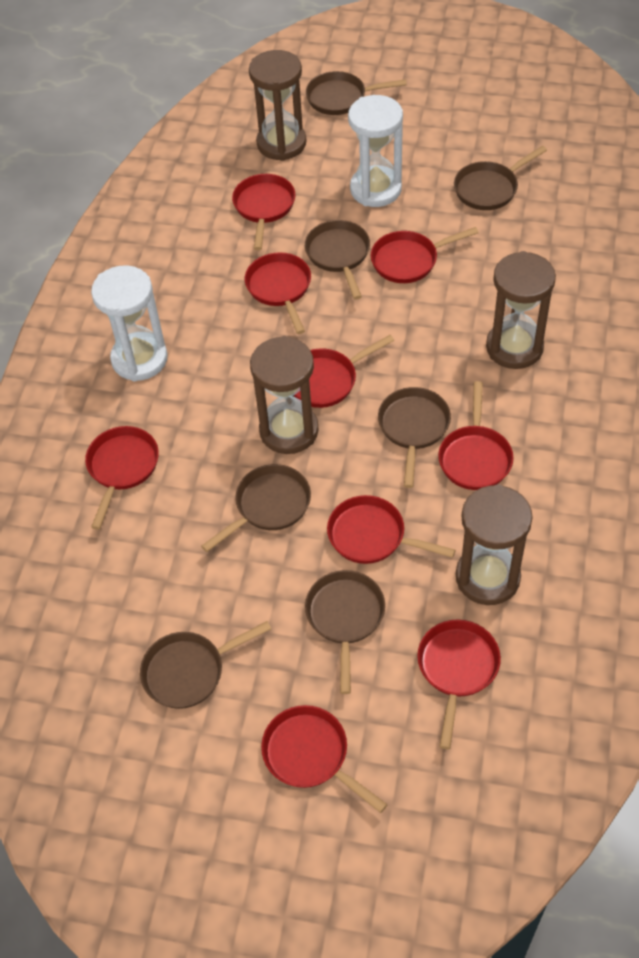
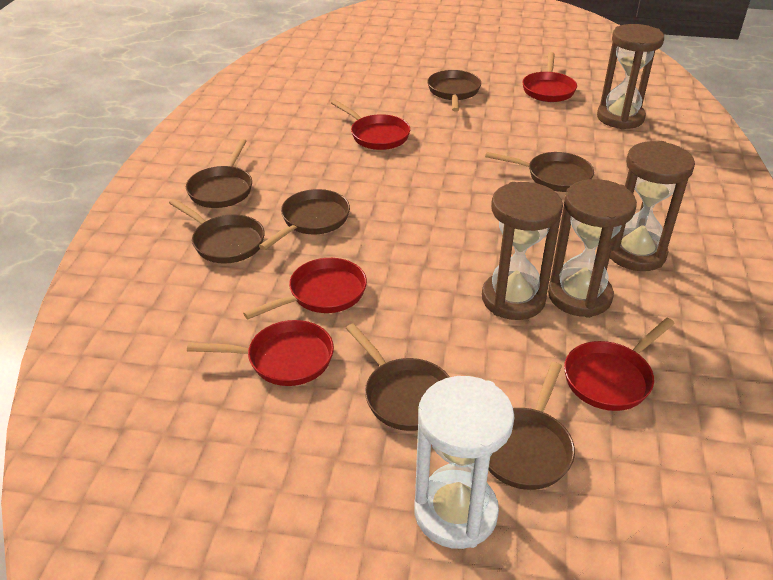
red pan: [85,426,159,530] [232,174,295,250] [245,252,311,334] [261,705,387,813] [294,335,394,408] [327,495,455,564] [371,227,479,283] [417,619,501,749] [438,381,514,490] = 9 -> [187,320,334,386] [243,258,367,319] [331,100,410,150] [523,52,577,102] [564,318,675,411] = 5
white hourglass: [91,265,168,381] [348,95,403,207] = 2 -> [414,376,515,549] = 1

